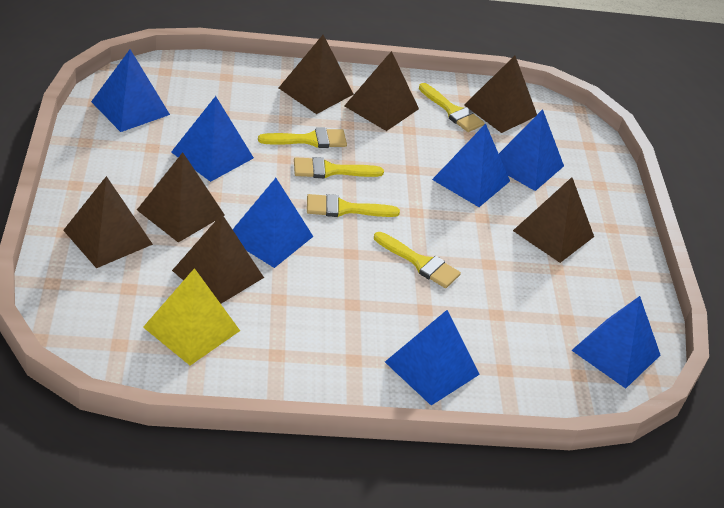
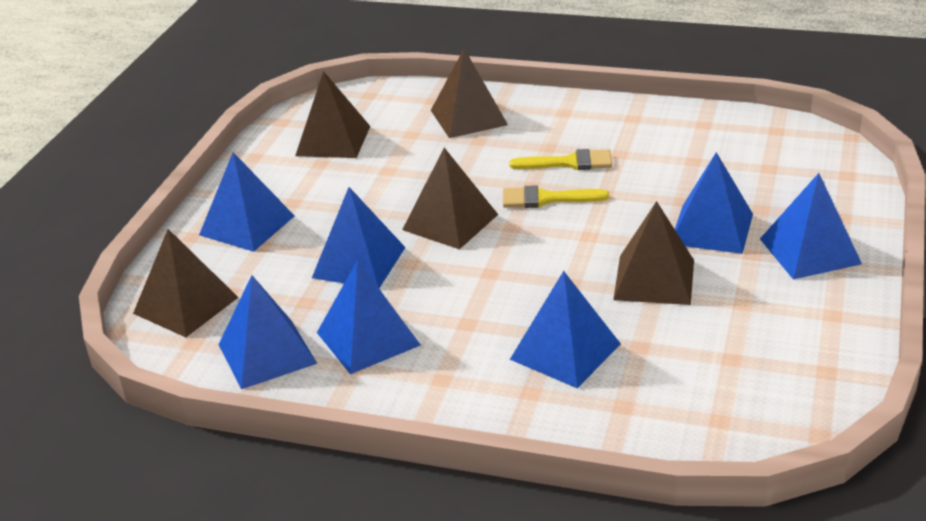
brown pyramid: [63,176,153,268] [137,152,225,243] [172,214,264,304] [279,35,354,114] [344,51,419,131] [464,56,537,133] [513,177,594,263] = 7 -> [133,229,238,337] [295,71,370,158] [402,148,498,249] [431,49,508,138] [613,201,694,305] = 5
yellow brush: [258,128,347,148] [294,157,384,178] [307,194,400,217] [374,232,461,288] [419,83,485,132] = 5 -> [503,185,609,208] [509,149,612,170] = 2
yellow pyramid: [143,268,240,365] = 1 -> none = 0

